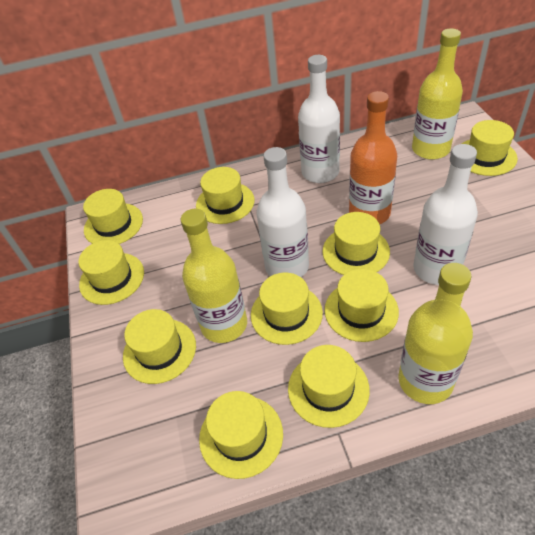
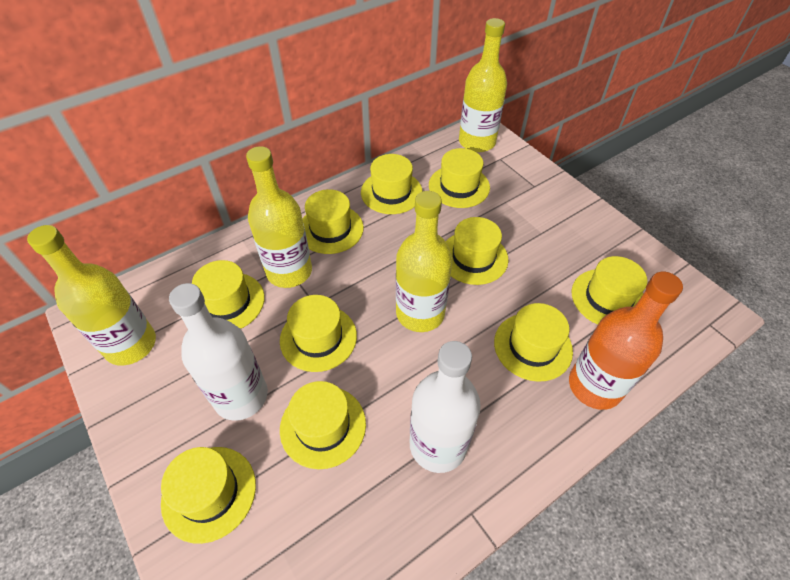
white bottle: [257,147,309,277] [298,55,340,183] [413,144,478,285] = 3 -> [169,283,268,421] [410,341,481,473] = 2
yellow bottle: [181,209,247,343] [398,263,473,404] [412,28,463,160] = 3 -> [27,225,156,366] [246,146,312,288] [396,191,452,332] [459,18,507,152] = 4

